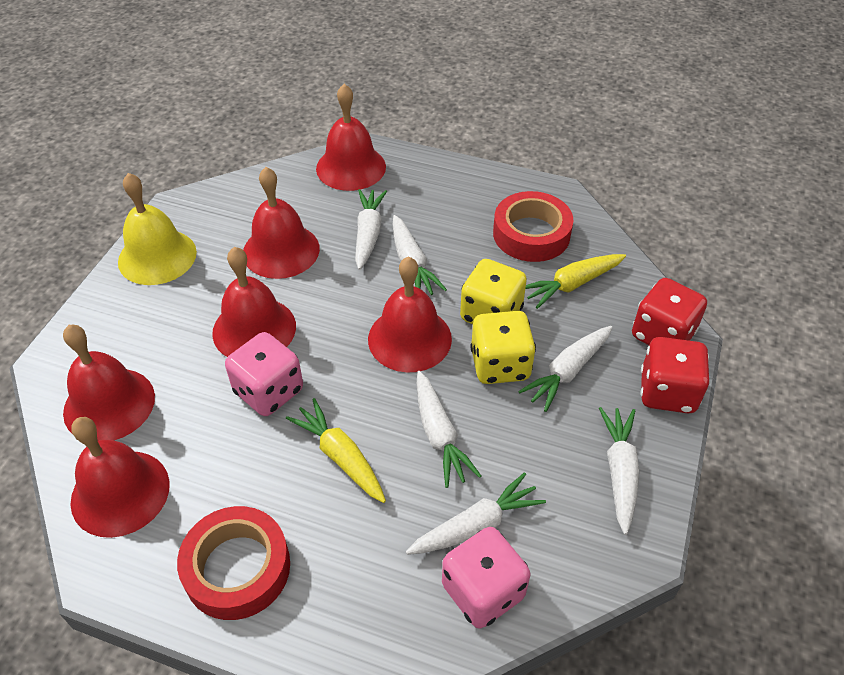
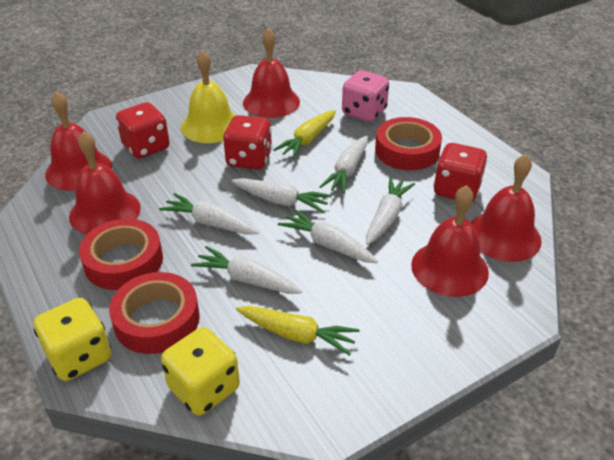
pink dice: [225,332,303,416] [442,527,530,629] = 2 -> [342,70,389,122] = 1
red bell: [63,324,155,441] [70,417,170,538] [212,247,296,357] [243,167,320,279] [316,84,386,191] [368,256,452,372] = 6 -> [45,91,112,191] [69,131,141,235] [243,28,300,118] [411,185,489,297] [471,154,542,262] = 5
red dice: [632,278,707,345] [640,337,709,413] = 2 -> [116,102,170,159] [223,115,272,170] [433,143,488,202] = 3
red tape: [177,506,290,620] [493,191,573,262] = 2 -> [79,219,163,290] [109,272,200,354] [375,117,442,170] = 3

